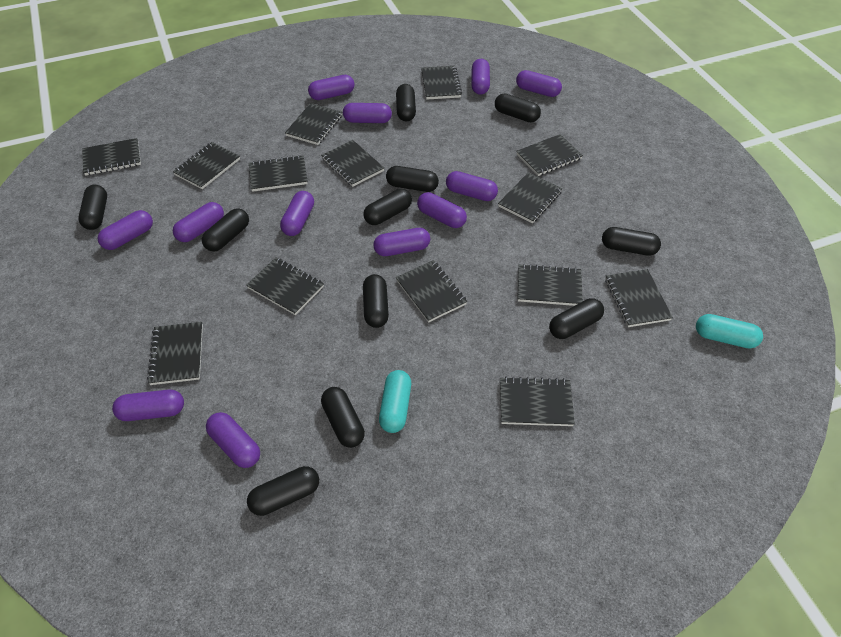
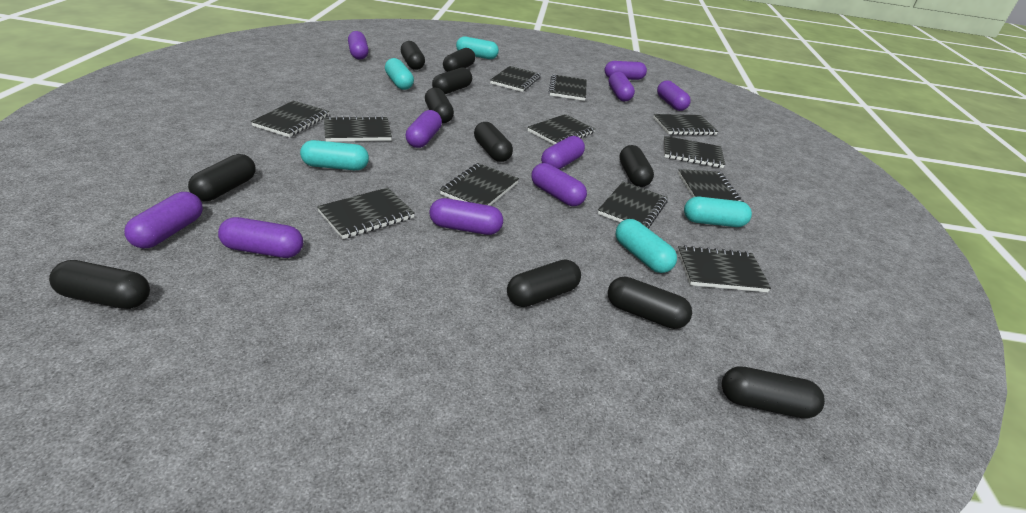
black notebook: [82,138,141,176] [147,322,203,385] [173,142,240,189] [246,257,324,315] [249,155,308,192] [285,103,342,145] [321,140,384,187] [396,260,467,323] [421,66,462,100] [498,172,563,223] [500,377,575,426] [516,134,583,176] [518,264,583,306] [605,269,673,327] = 14 -> [251,100,329,137] [317,187,415,239] [324,116,392,142] [440,163,519,206] [490,66,541,92] [528,114,595,145] [548,74,587,101] [598,182,668,229] [653,114,718,135] [664,136,725,168] [677,245,771,292] [678,169,744,202] = 12
purple capsule: [98,210,153,250] [112,390,184,421] [173,202,224,242] [206,412,260,468] [280,191,314,236] [308,75,355,100] [343,103,392,123] [373,228,430,256] [417,192,467,228] [446,171,498,201] [471,59,490,95] [516,70,562,97] = 12 -> [124,192,203,249] [218,217,303,258] [348,31,369,60] [406,110,442,148] [429,198,503,235] [531,163,587,206] [541,136,585,169] [605,61,647,80] [609,72,635,101] [657,80,691,111] = 10
turquoise capsule: [379,370,411,433] [696,314,763,348] = 2 -> [300,140,369,170] [385,58,414,90] [456,36,499,59] [616,219,677,273] [684,197,752,227] = 5

